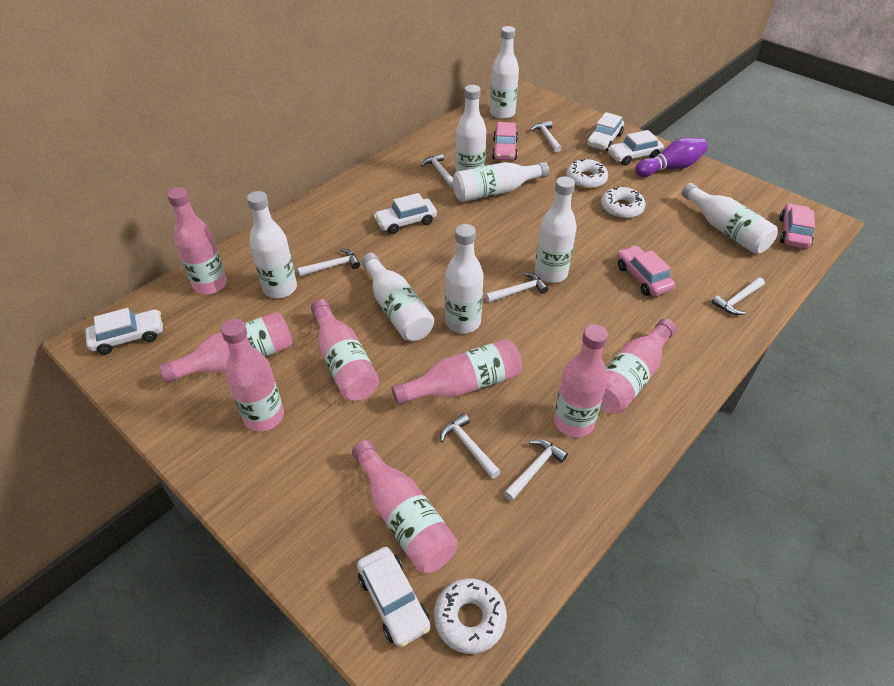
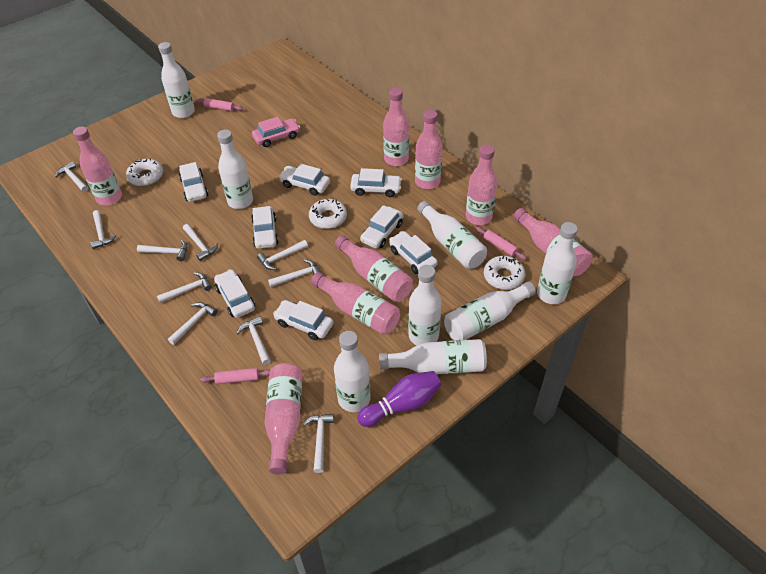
pink car: [492,122,518,160] [617,246,675,297] [779,203,815,249] = 3 -> [252,117,300,147] = 1
pink rolling pin: none = 0 -> [195,98,243,111] [200,368,270,384] [476,227,527,260] = 3
white car: [85,308,163,355] [357,547,430,647] [374,193,437,234] [587,112,624,151] [608,130,664,165] = 5 -> [179,162,208,202] [214,269,255,318] [251,206,279,249] [273,300,333,340] [279,164,330,196] [350,168,402,197] [360,205,404,248] [389,231,438,274] = 8
white hammer: [297,248,360,277] [421,153,453,188] [440,413,501,479] [485,272,548,303] [504,439,568,501] [530,121,562,153] [712,277,765,315] = 7 -> [55,161,88,192] [91,210,116,249] [137,240,187,261] [157,272,212,303] [168,302,217,345] [183,224,218,261] [237,316,271,365] [257,240,308,270] [268,259,321,287] [303,414,334,473] = 10

